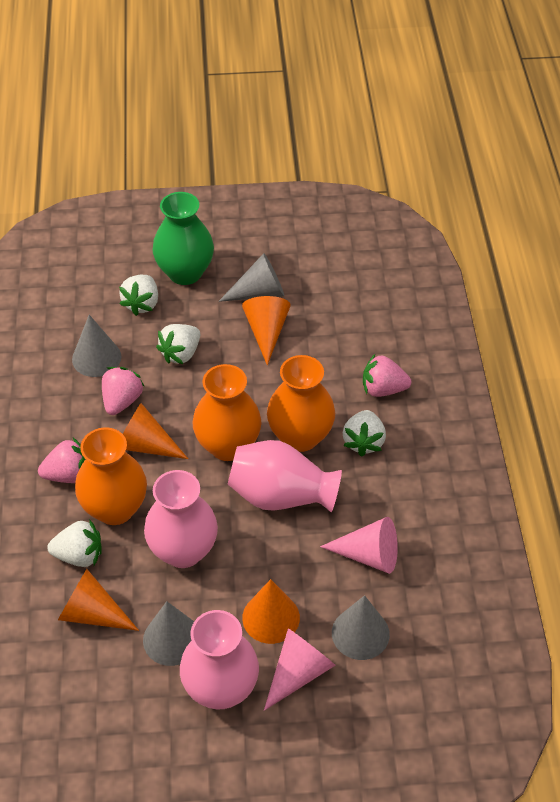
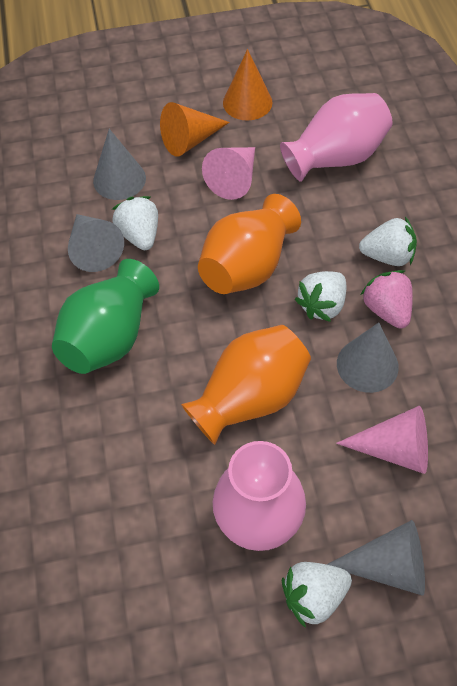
orange cone: [58,569,139,631] [123,403,188,459] [242,296,291,365] [242,579,300,644] = 4 -> [160,102,230,156] [223,49,273,121] = 2
orange vase: [75,427,147,525] [193,364,262,461] [267,355,335,452] = 3 -> [181,325,311,445] [198,194,301,294] = 2
pink strawberry: [38,438,85,483] [102,367,144,415] [363,354,411,397] = 3 -> [361,270,413,329] = 1
pink vase: [144,470,218,568] [180,610,259,709] [227,440,342,512] = 3 -> [213,441,306,551] [280,93,393,182] = 2

